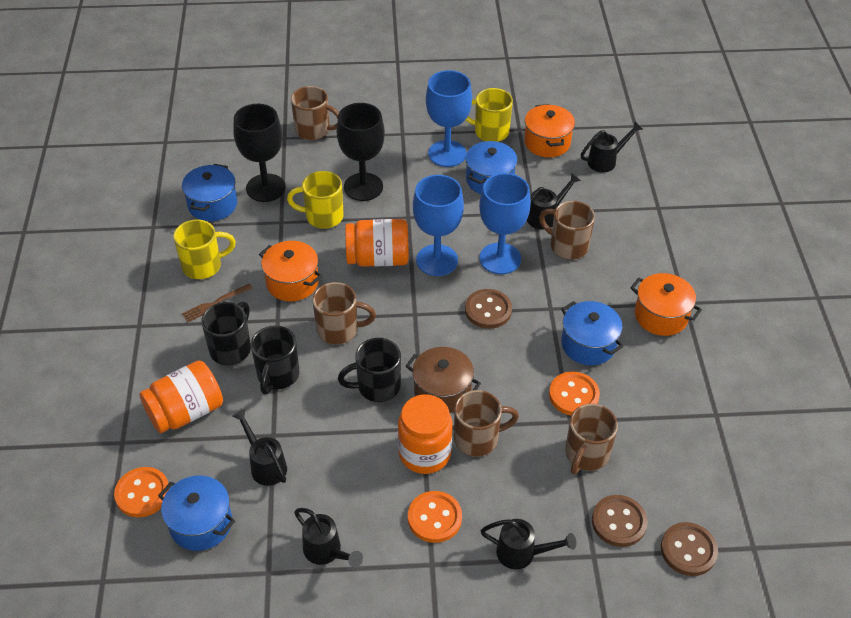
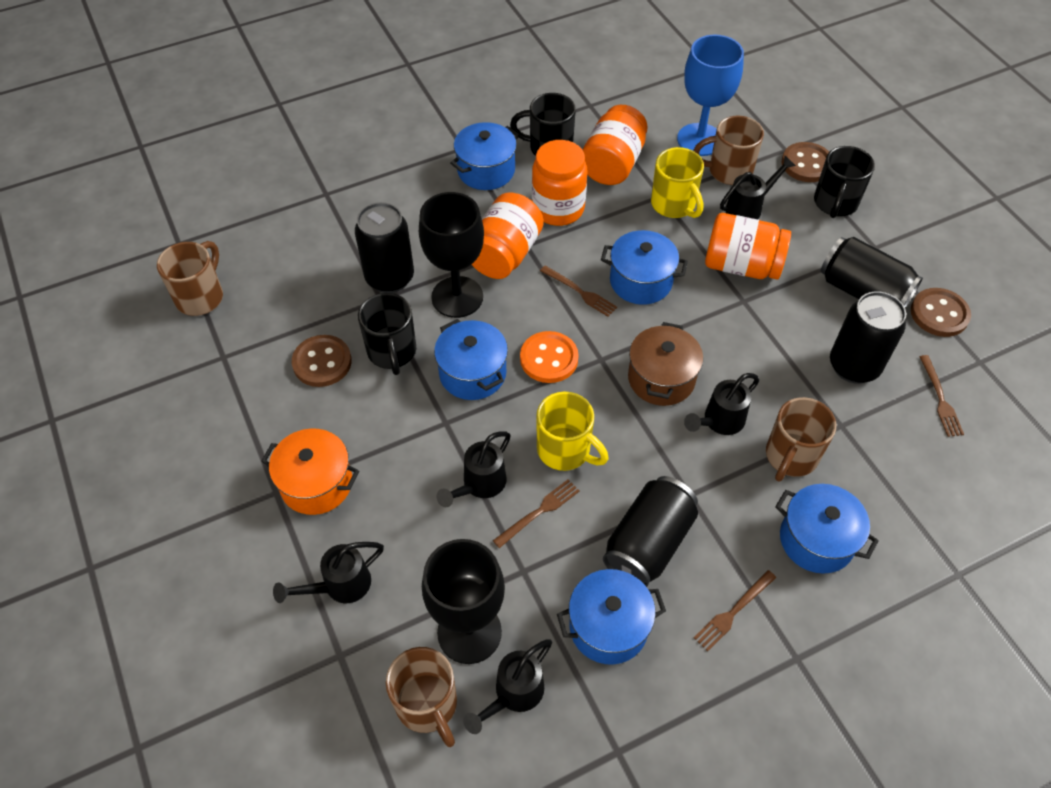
black can: none = 0 -> [355,202,414,293] [603,476,698,587] [821,237,923,308] [830,291,906,384] = 4
blue goblet: [413,175,464,276] [426,70,472,167] [479,173,531,274] = 3 -> [677,35,744,156] = 1
blue pot: [158,475,235,551] [182,164,237,221] [466,141,518,194] [561,301,624,365] = 4 -> [434,319,508,400] [450,122,519,190] [557,569,666,665] [601,230,688,305] [775,484,879,573] = 5
brown fork: [182,284,253,322] = 1 -> [493,479,580,548] [540,266,617,317] [694,570,776,651] [919,355,964,437] = 4
brown mug: [291,86,339,140] [313,282,376,345] [454,390,519,457] [539,201,595,260] [565,404,618,474] = 5 -> [157,241,223,316] [386,647,457,747] [693,116,764,185] [766,397,836,482] = 4
orange button: [114,467,170,517] [408,491,462,543] [549,372,600,415] = 3 -> [520,331,579,383] = 1
orange jar: [139,360,223,433] [345,219,409,267] [398,394,453,474] = 3 -> [472,193,544,279] [532,140,587,226] [582,105,648,185] [705,213,791,279] = 4
orange pot: [259,241,322,301] [524,104,575,158] [630,273,702,336] = 3 -> [261,429,359,515] = 1
yellow mug: [173,220,236,279] [287,171,344,229] [465,88,513,142] = 3 -> [536,392,609,471] [651,147,704,218] = 2

